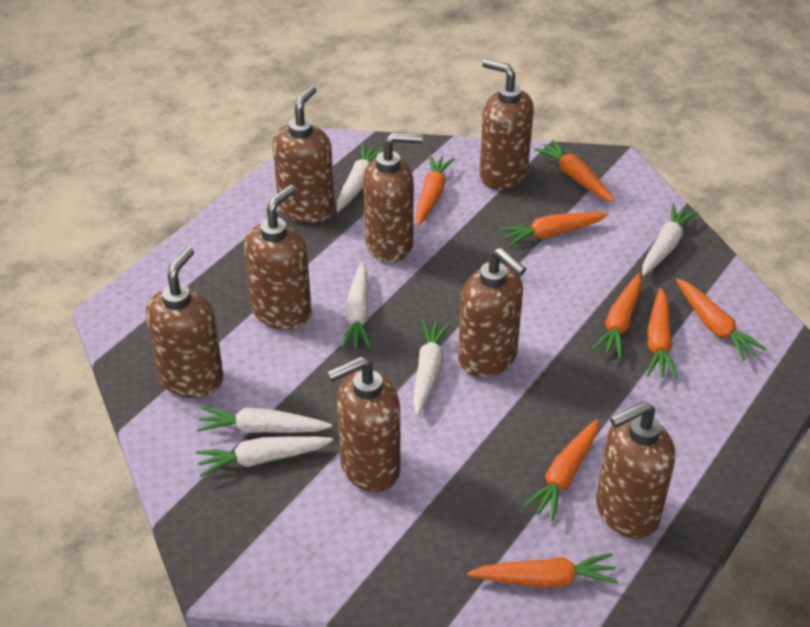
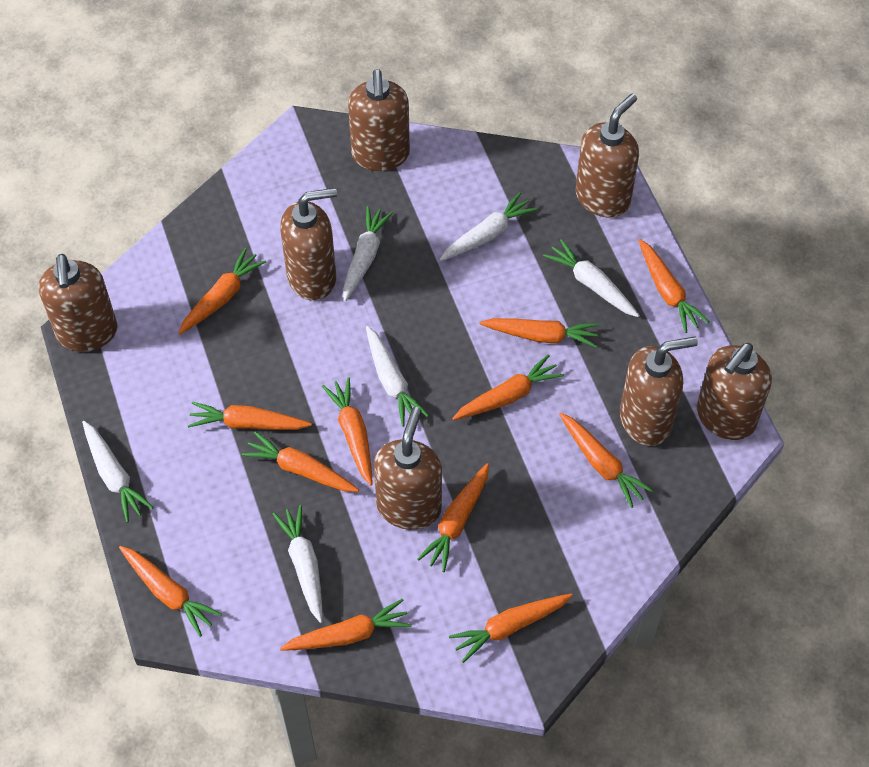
brown soap dispenser: [146,247,224,398] [244,185,312,330] [273,85,335,223] [327,356,401,492] [363,133,423,262] [458,248,526,377] [480,59,534,190] [596,402,675,539] = 8 -> [39,254,118,352] [280,188,337,301] [348,69,410,171] [374,407,442,530] [575,94,639,217] [620,337,698,446] [697,343,772,440] = 7
orange carrot: [415,155,454,226] [467,553,618,588] [499,212,608,247] [523,419,598,521] [534,140,614,201] [592,273,642,358] [647,288,678,379] [676,278,767,361] = 8 -> [119,546,222,637] [179,248,266,334] [188,402,312,430] [241,431,359,492] [280,599,412,651] [322,377,373,486] [417,463,489,572] [449,594,573,663] [452,354,564,420] [480,318,599,348] [559,413,654,508] [638,239,709,333] = 12

